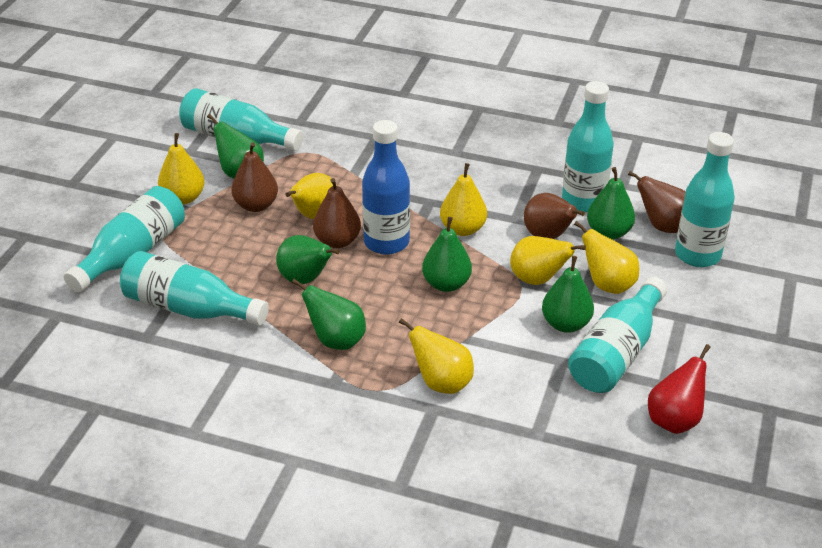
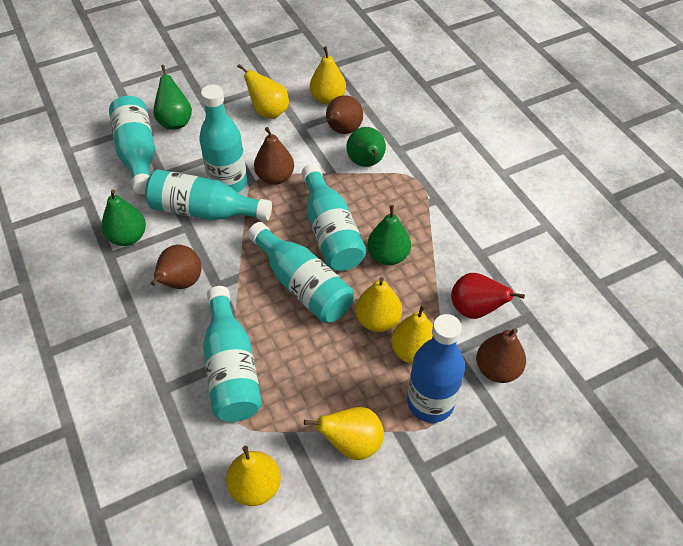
green pear: [207,114,264,179] [276,235,340,284] [292,279,366,350] [422,217,472,292] [542,256,594,333] [587,167,635,240] = 6 -> [101,189,146,246] [153,65,192,130] [347,127,386,167] [367,205,411,265] = 4

